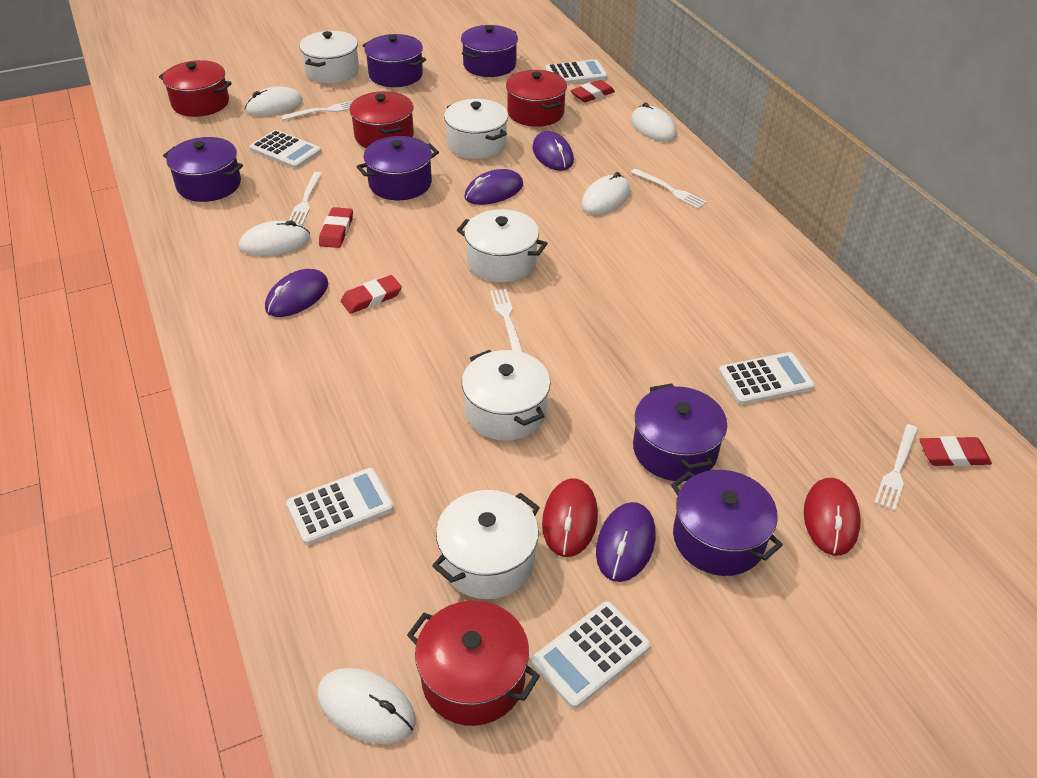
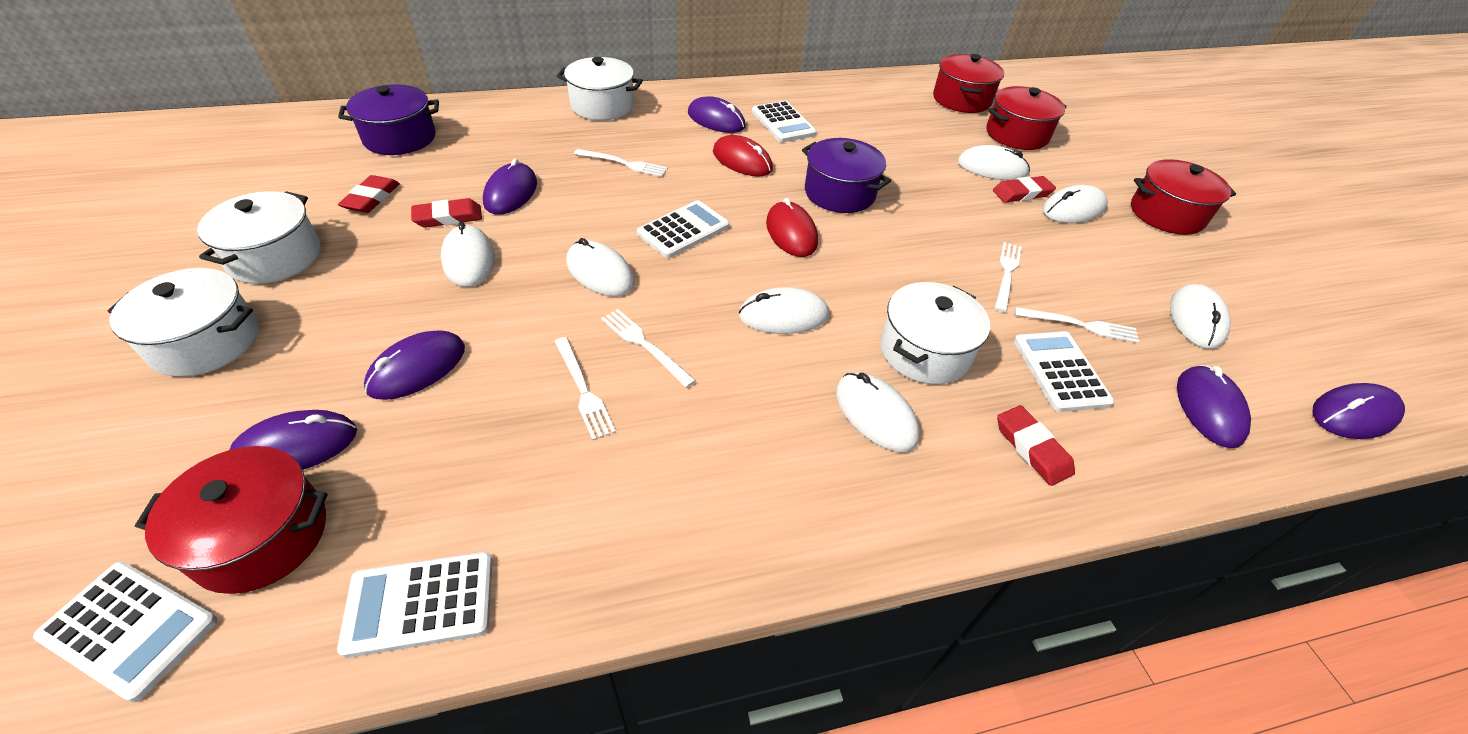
purple mouse: [265,269,328,317] [464,169,523,205] [532,131,574,171] [596,502,655,582] = 4 -> [229,410,357,470] [364,330,465,400] [483,159,537,215] [688,96,746,133] [1177,365,1251,448] [1313,383,1405,439] = 6
purple pot: [163,137,243,202] [356,136,439,200] [362,34,426,87] [461,25,518,77] [633,384,727,481] [671,470,783,576] = 6 -> [338,84,439,155] [802,138,891,213] = 2
white mouse: [239,220,310,256] [245,86,303,116] [318,668,416,744] [581,172,630,215] [631,103,677,142] = 5 -> [441,222,495,287] [566,238,635,296] [739,287,829,334] [836,372,920,452] [958,145,1030,180] [1042,185,1108,223] [1170,284,1231,349] = 7
white pot: [299,31,359,84] [432,490,540,599] [444,99,508,159] [457,209,548,282] [462,350,551,441] = 5 -> [107,268,259,377] [197,191,321,284] [557,57,643,120] [880,282,990,384] = 4

